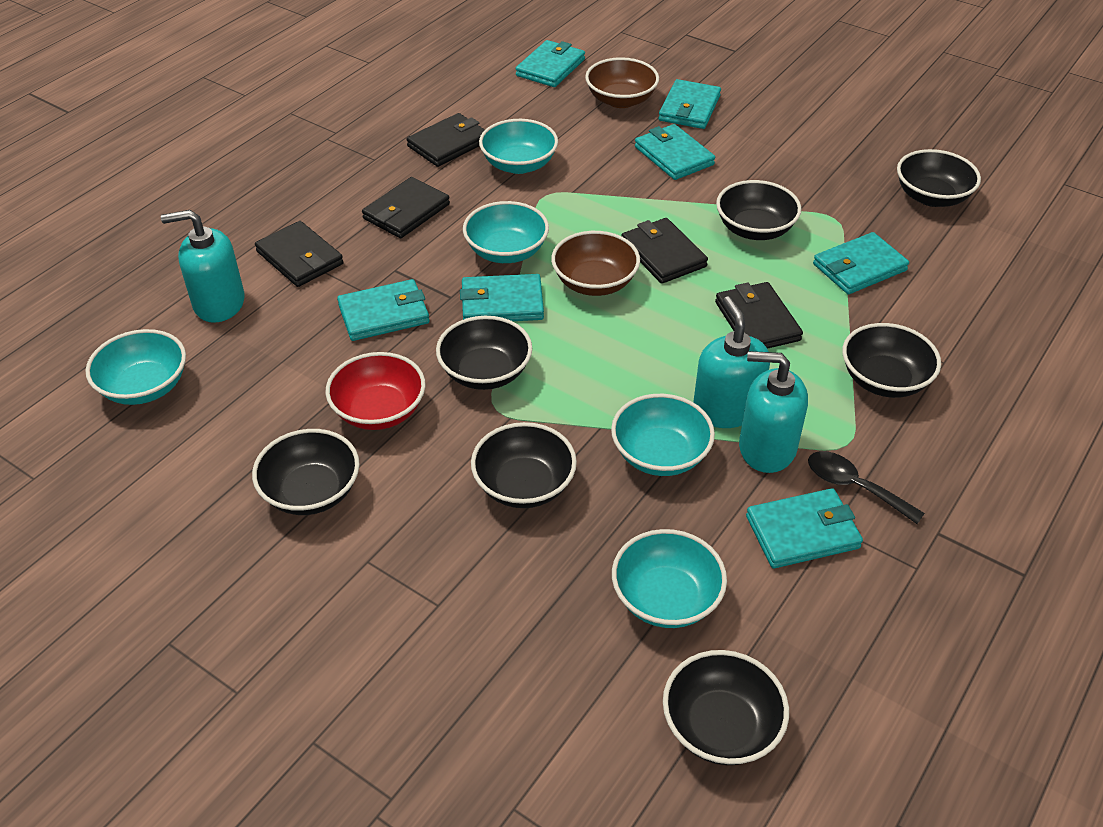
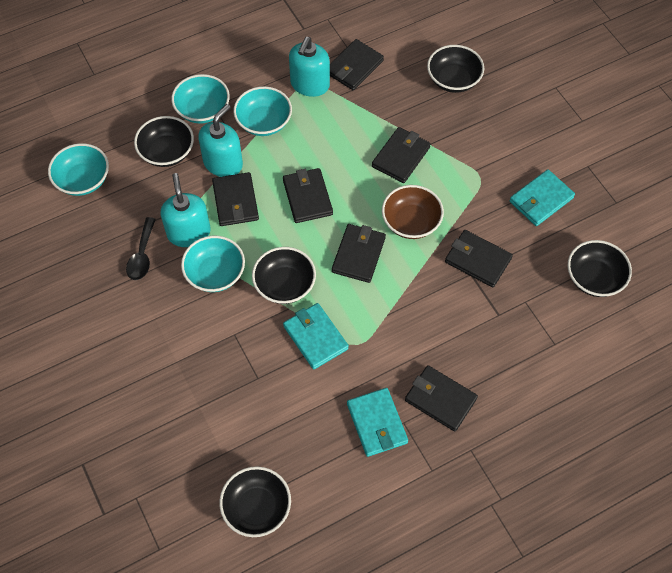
black bowl: [252,429,360,515] [436,316,532,390] [471,422,577,508] [663,650,789,765] [716,180,802,240] [842,323,941,398] [897,149,981,207] = 7 -> [134,116,194,167] [219,466,291,537] [252,247,316,304] [427,45,484,93] [568,240,632,297] = 5
black wallet: [255,221,343,287] [362,177,450,238] [407,113,485,167] [621,218,708,284] [715,282,803,349] = 5 -> [212,172,259,226] [283,168,333,223] [330,39,384,90] [332,224,386,283] [372,127,431,183] [405,365,478,432] [445,230,513,287] = 7
brown bowl: [551,231,640,296] [585,57,659,108] = 2 -> [382,185,444,239] = 1
red bowl: [325,352,426,430] = 1 -> none = 0
turquoise bowl: [85,329,186,405] [463,201,549,263] [479,119,558,174] [611,394,715,476] [612,529,727,628] = 5 -> [48,143,109,196] [171,74,230,124] [181,236,245,292] [234,86,292,136] = 4
turquoise wallet: [337,279,430,341] [460,274,544,321] [516,40,585,87] [635,124,715,180] [658,79,721,129] [746,488,863,568] [813,232,909,294] = 7 -> [283,303,349,369] [347,388,408,457] [509,169,575,226] = 3

